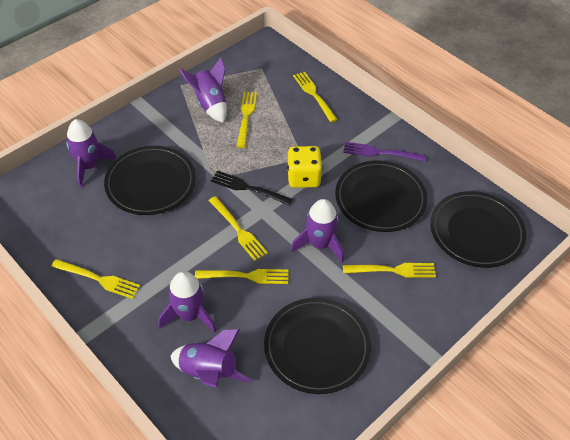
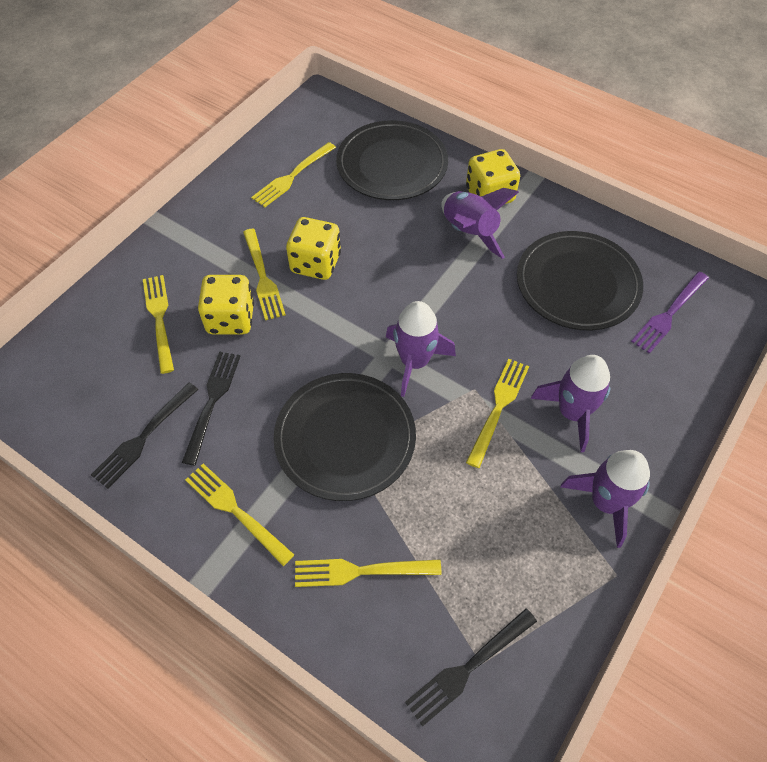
black fork: [211,170,293,206] = 1 -> [91,383,199,489] [182,352,241,466] [405,609,537,727] = 3
black plate: [104,146,196,215] [264,298,371,394] [335,161,427,232] [430,191,526,268] = 4 -> [274,373,416,501] [336,120,448,200] [517,231,643,331] = 3
purple rocket: [66,119,117,188] [158,271,216,332] [171,329,252,388] [179,57,227,123] [291,199,344,262] = 5 -> [386,301,456,397] [441,188,519,259] [530,355,610,452] [560,450,650,548] = 4
yellow dice: [287,146,323,188] = 1 -> [198,275,254,334] [286,217,341,280] [466,149,520,204] = 3

